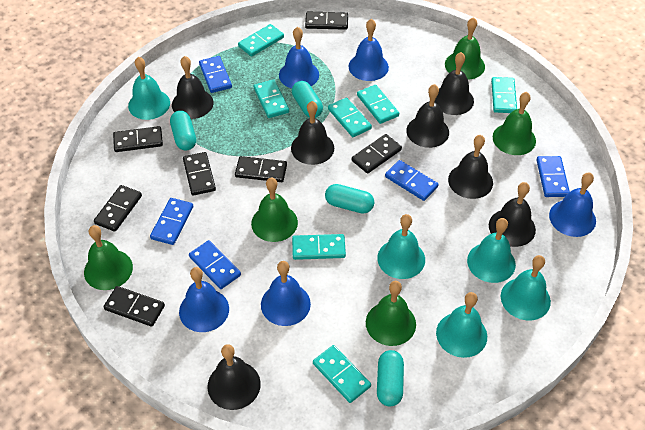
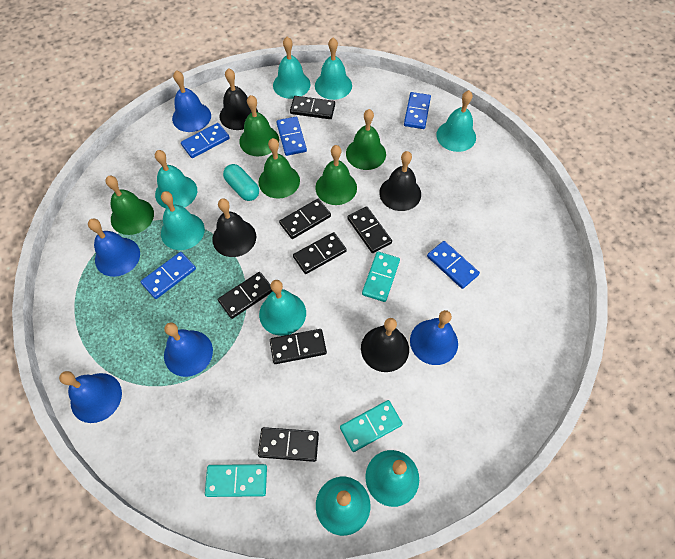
black bell: [172,56,214,119] [207,344,261,410] [291,101,334,165] [406,84,449,148] [435,52,474,115] [448,135,493,199] [489,182,536,247] = 7 -> [212,198,256,257] [220,68,258,130] [361,318,409,372] [379,151,421,211] = 4
turquoise bell: [128,57,170,120] [377,214,425,279] [436,292,487,358] [467,218,516,283] [501,255,551,320] = 5 -> [155,150,197,209] [161,191,205,250] [259,280,306,336] [273,37,310,99] [315,38,352,100] [316,477,371,536] [365,450,419,507] [436,91,476,152] = 8
turquoise capsule: [170,111,196,151] [292,81,323,118] [325,184,374,214] [377,350,404,407] = 4 -> [223,164,259,201] = 1
turquoise domino: [238,24,284,57] [254,79,289,118] [292,234,346,260] [313,345,371,403] [328,98,372,137] [357,85,399,124] [491,77,517,113] = 7 -> [205,464,267,497] [340,400,403,452] [362,252,400,302] = 3

